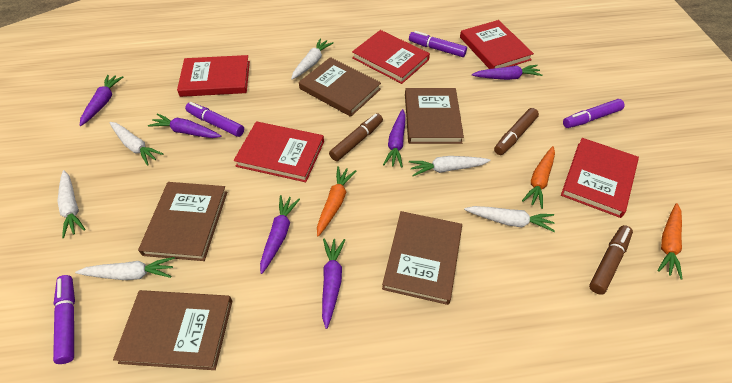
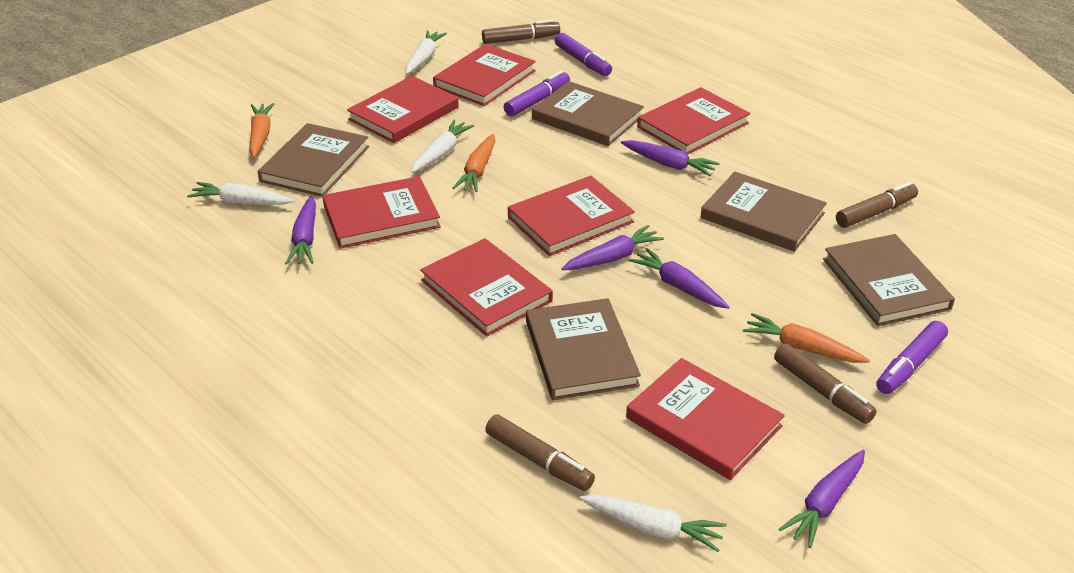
brown marker: [329,113,383,161] [494,108,539,155] [589,225,633,295] = 3 -> [482,19,560,44] [485,415,595,491] [774,343,877,424] [836,182,918,228] = 4
purple carrot: [80,75,123,126] [148,113,221,138] [260,195,300,274] [322,239,345,329] [383,109,406,168] [472,65,542,80] = 6 -> [285,196,316,265] [561,225,664,270] [621,140,719,176] [629,248,729,309] [779,450,865,548] = 5
purple marker: [53,275,75,364] [185,102,244,137] [409,31,467,57] [563,99,624,128] = 4 -> [504,71,570,117] [555,33,612,76] [876,321,948,394] = 3
red book: [177,55,250,97] [234,121,324,182] [352,30,430,84] [460,20,534,69] [561,138,639,218] = 5 -> [322,176,441,249] [347,76,459,143] [420,238,553,337] [433,44,536,106] [508,176,635,256] [626,358,785,480] [637,87,750,155] = 7
white carrot: [57,170,86,238] [75,257,175,280] [109,122,163,166] [291,38,334,80] [409,156,491,176] [464,206,555,232] = 6 -> [187,182,294,205] [405,30,447,74] [411,120,474,173] [579,494,727,552] = 4

